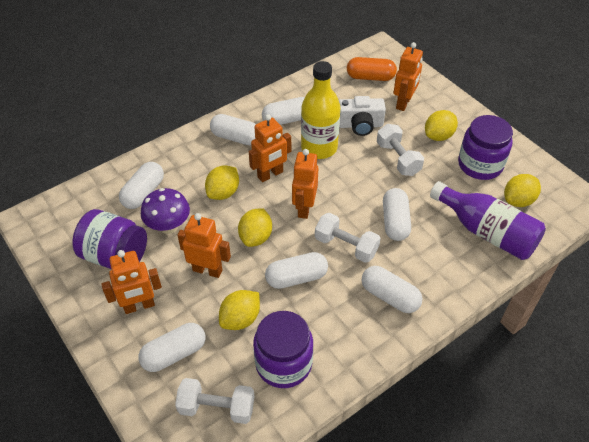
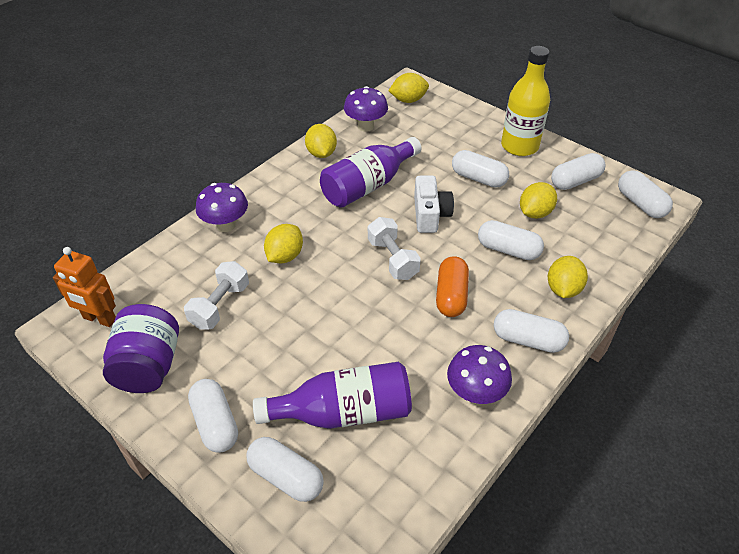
orange robot: [101,250,162,314] [177,213,231,278] [249,114,291,182] [292,149,318,219] [393,42,423,111] = 5 -> [53,247,116,327] = 1
purple bottle: [430,181,546,260] = 1 -> [253,362,412,429] [320,137,422,208] = 2
purple jar: [72,209,147,269] [253,311,313,388] [458,115,513,180] = 3 -> [103,304,179,393] = 1
purple mushroom: [141,188,190,234] = 1 -> [196,183,248,232] [344,86,388,132] [447,345,512,404] = 3
white dumbbell: [175,378,254,424] [315,213,381,263] [377,124,424,176] = 3 -> [184,261,249,329] [368,217,421,280] = 2

